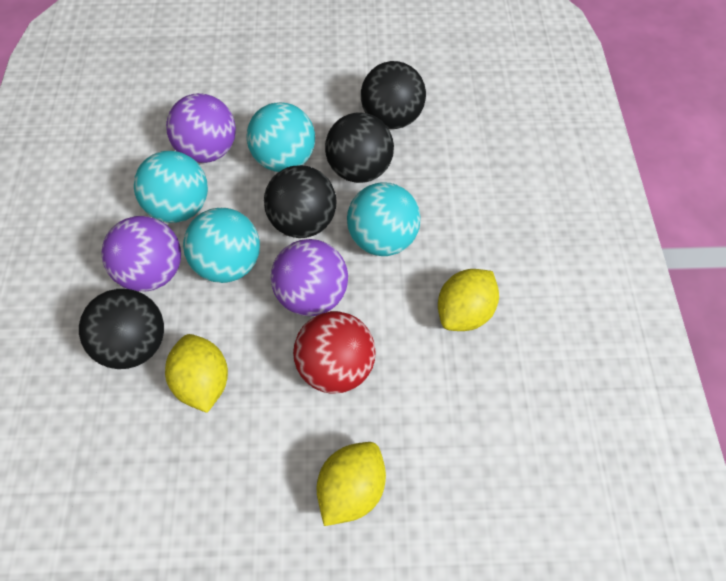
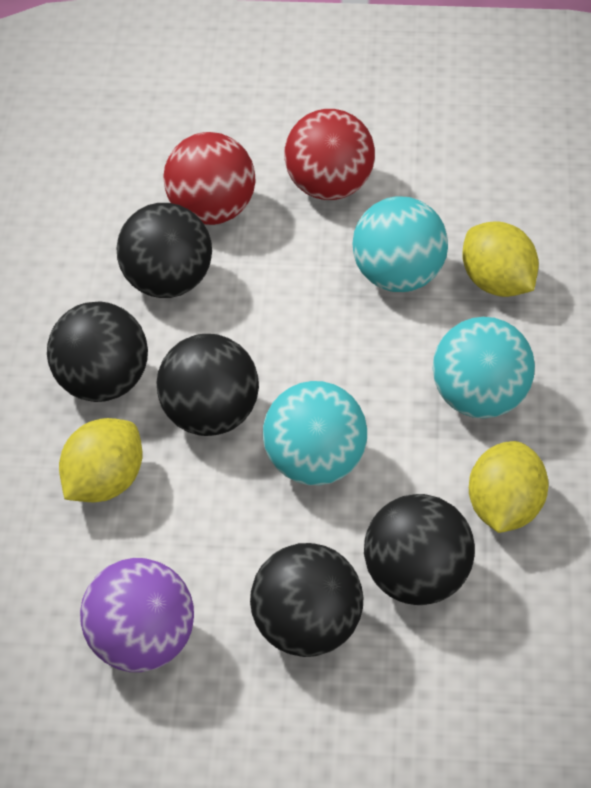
black ball: [79,289,164,369] [264,165,337,238] [325,113,394,183] [361,61,426,129] = 4 -> [47,301,148,402] [117,203,212,298] [156,334,259,436] [250,543,363,657] [364,494,475,605] = 5
purple ball: [101,216,181,292] [166,93,236,163] [271,239,348,316] = 3 -> [80,558,194,672] = 1
red ball: [293,311,376,394] = 1 -> [163,132,255,225] [284,109,375,200] = 2
turquoise ball: [134,151,208,223] [183,208,260,283] [246,102,315,172] [347,183,421,256] = 4 -> [263,381,367,485] [353,196,448,292] [433,317,535,418] = 3

